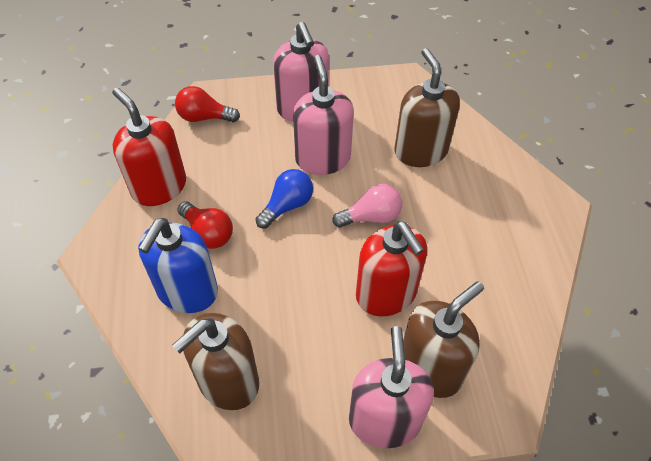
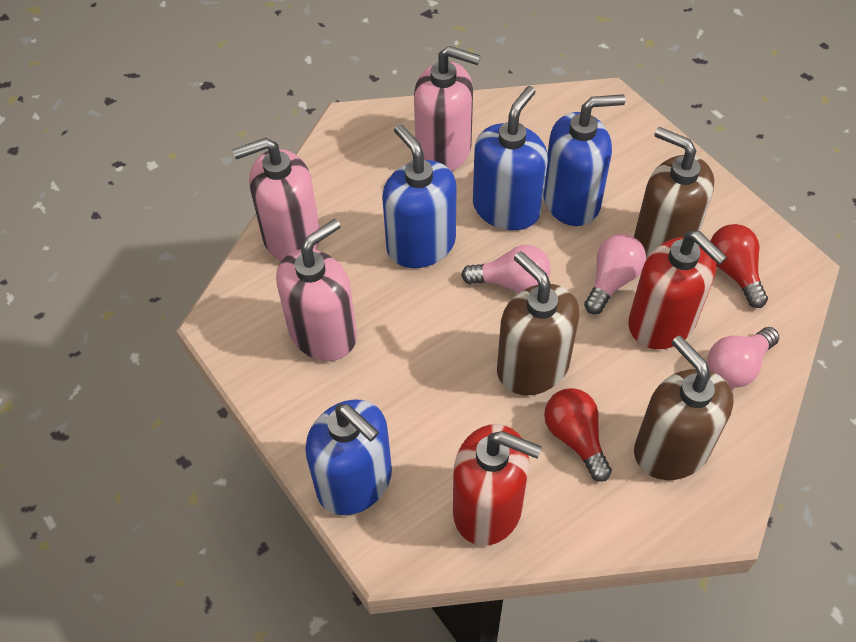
blue light bulb: [255,169,313,229] = 1 -> none = 0
blue soap dispenser: [138,218,218,313] = 1 -> [305,399,392,515] [382,124,457,268] [473,86,548,230] [543,95,625,226] = 4
pink light bulb: [332,184,402,228] = 1 -> [461,245,551,293] [584,234,646,314] [708,327,779,388] = 3

